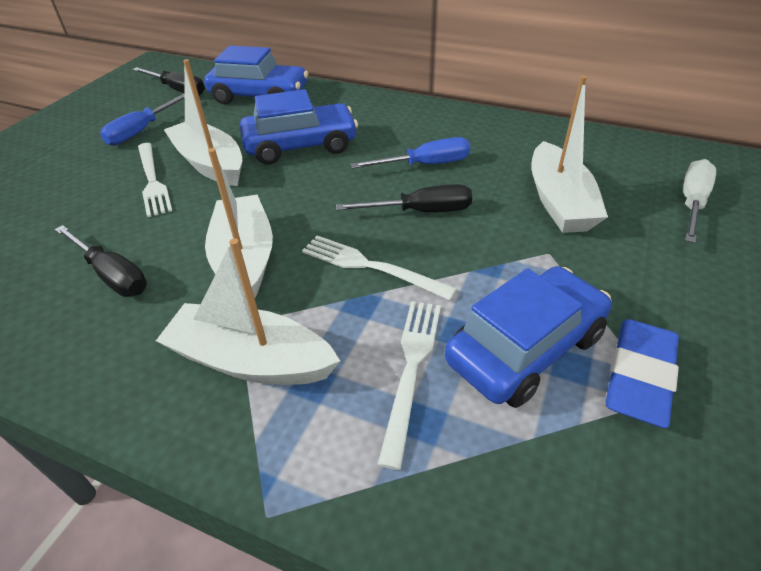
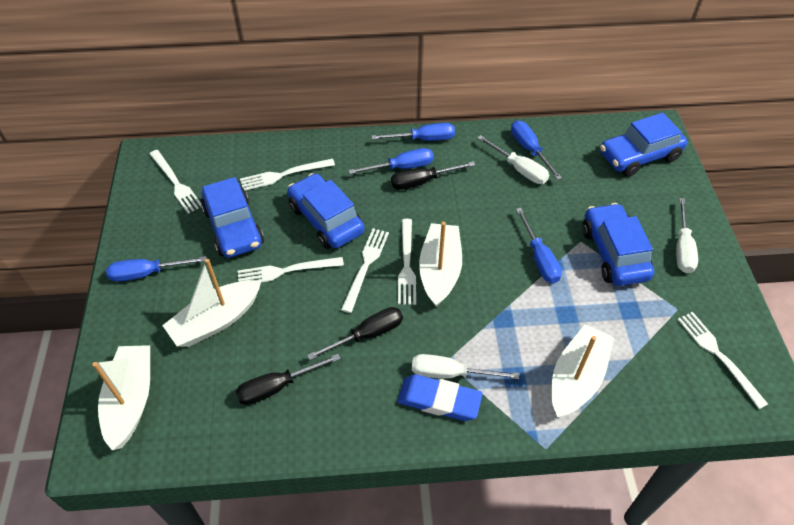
blue car: [204,46,308,104] [240,89,358,164] [445,266,612,408] = 3 -> [201,177,264,258] [287,173,364,249] [582,203,654,286] [600,113,688,177] = 4
blue screwdriver: [100,94,185,145] [350,137,470,169] = 2 -> [106,256,207,282] [348,148,434,174] [371,123,455,141] [511,120,562,180] [516,208,562,283] = 5
white fork: [138,143,172,217] [302,236,457,300] [377,301,441,470] = 3 -> [149,150,201,214] [238,257,344,282] [240,159,335,191] [341,228,389,313] [398,219,416,305] [677,312,768,409] = 6
white screwdriver: [683,159,716,243] = 1 -> [412,354,519,379] [478,135,549,184] [676,198,698,273] = 3

